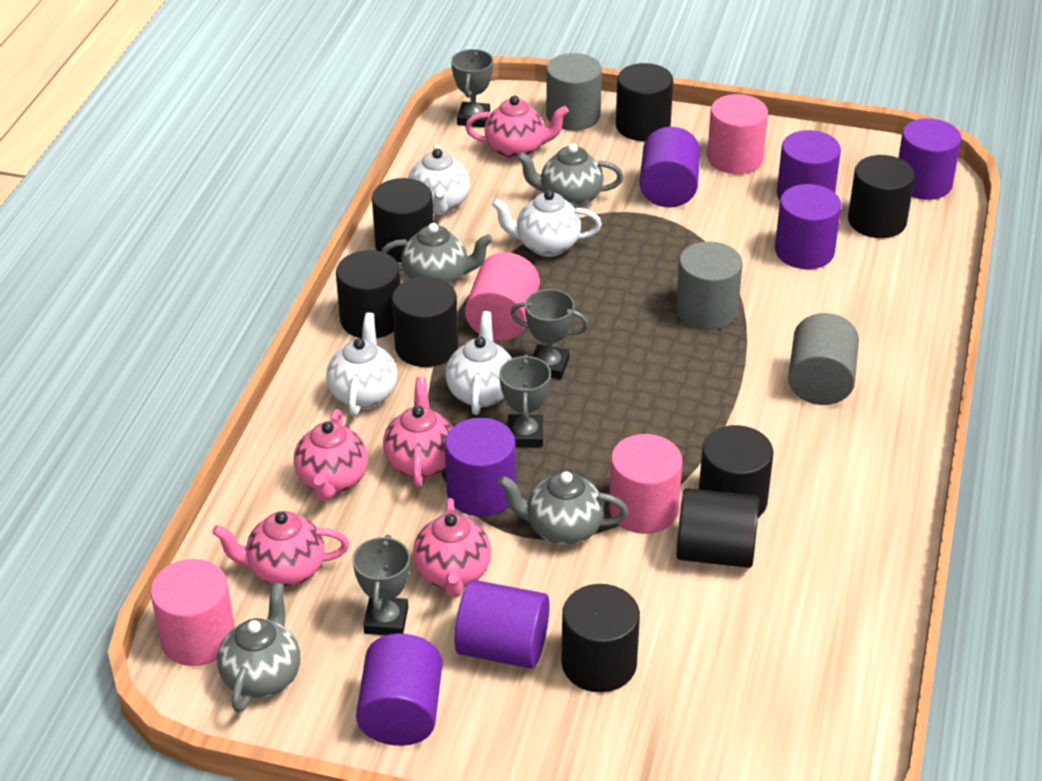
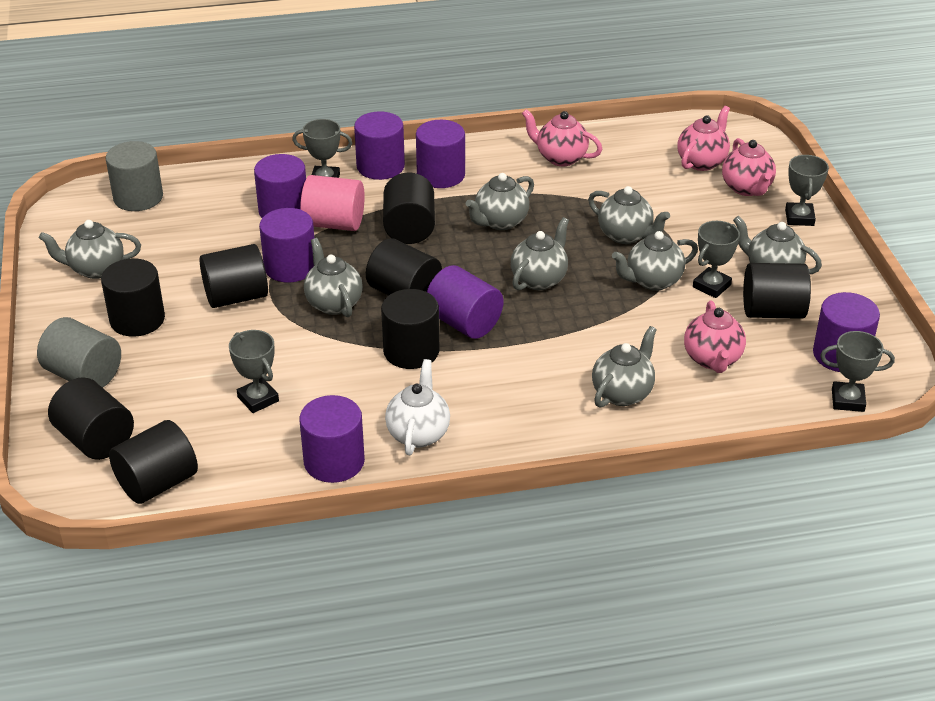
grey cylinder: [546,53,602,131] [676,241,743,330] [788,313,859,405] = 3 -> [37,317,121,388] [106,141,163,211] = 2
grey teapot: [217,583,300,712] [381,223,493,285] [498,471,628,545] [517,143,623,209] = 4 -> [39,220,141,279] [304,238,363,317] [466,173,534,230] [511,217,569,290] [588,186,670,244] [592,326,657,408] [612,231,698,291] [733,216,822,274] = 8
grey trophy: [353,534,410,635] [451,49,493,128] [499,355,551,447] [511,289,589,379] = 4 -> [229,330,279,413] [292,119,352,178] [693,221,740,298] [785,155,829,226] [820,331,895,412] = 5
pink cylinder: [150,559,235,666] [465,252,540,341] [609,434,682,534] [707,94,768,174] = 4 -> [300,175,365,231] = 1
pink teapot: [212,511,349,587] [293,409,368,501] [383,377,453,488] [413,498,491,598] [465,96,569,160] = 5 -> [522,109,602,166] [677,106,730,171] [684,301,746,373] [722,138,776,196] = 4
white teapot: [326,313,397,417] [408,145,470,215] [446,311,512,415] [491,190,602,257] = 4 -> [385,359,450,455] = 1

